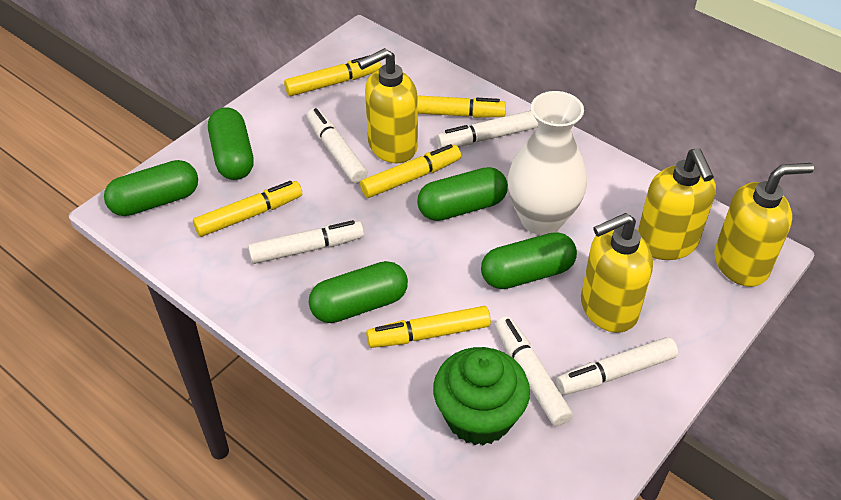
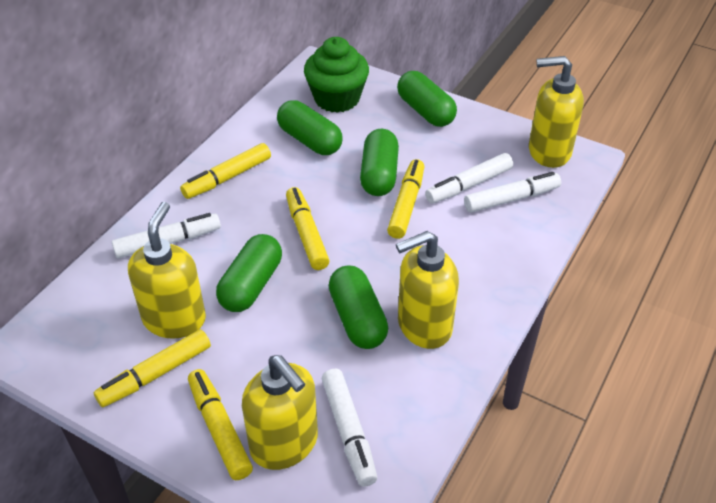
white marker: [248,220,364,264] [307,108,368,184] [437,110,538,148] [495,316,573,426] [556,337,678,395] = 5 -> [112,213,221,259] [322,369,378,487] [425,153,513,204] [464,172,561,213] = 4
white vase: [508,91,587,235] = 1 -> none = 0

